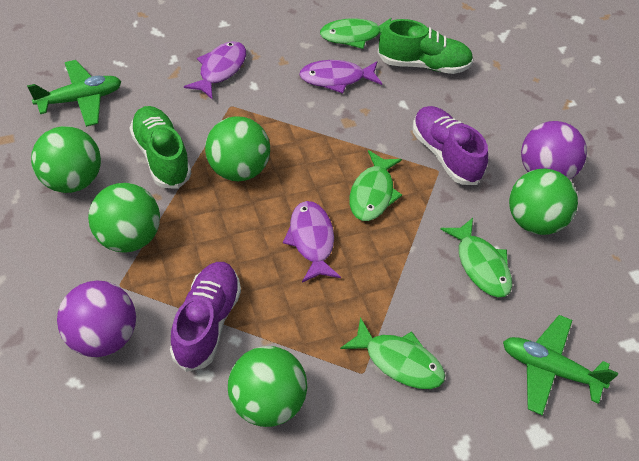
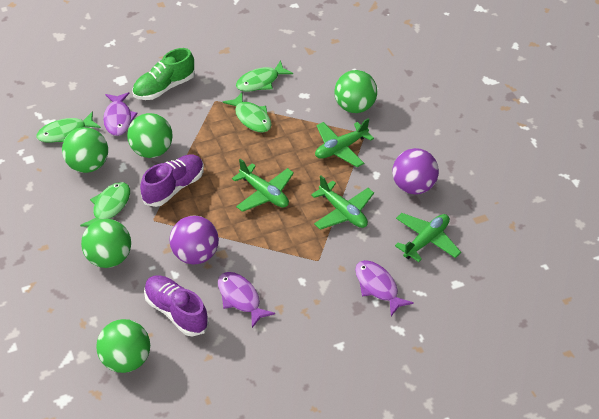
green plane: [27,60,122,127] [503,315,618,415] = 2 -> [232,159,294,212] [311,175,374,230] [315,118,374,167] [395,213,461,262] = 4
green shoe: [129,106,191,189] [377,19,473,74] = 2 -> [132,48,195,100] = 1

